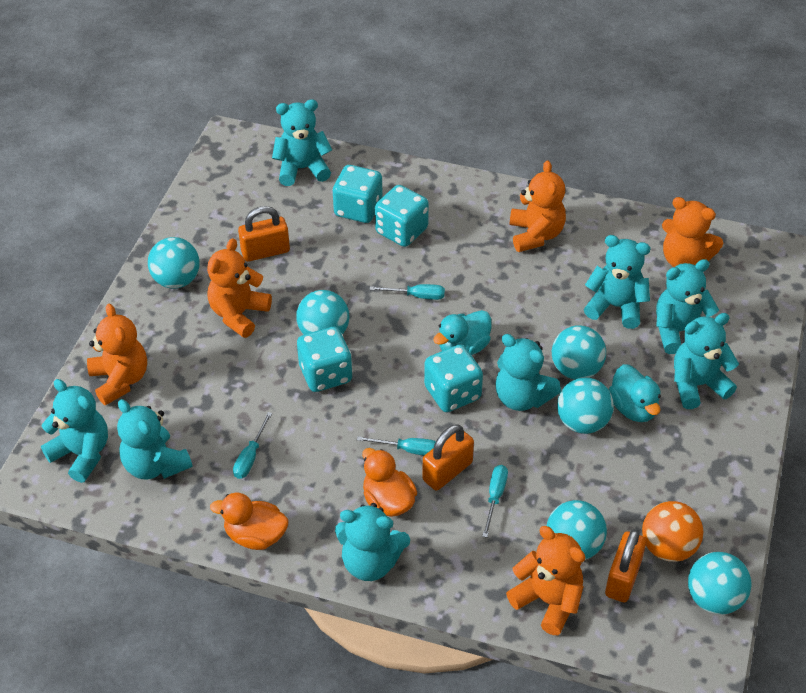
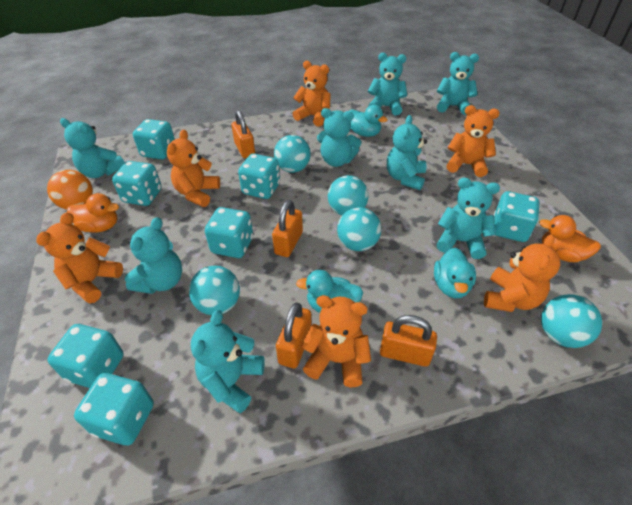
orange padlock: [238,206,290,262] [422,424,474,491] [605,529,646,602] = 3 -> [232,110,255,159] [272,200,303,257] [276,302,312,369] [380,315,437,367] = 4
orange teddy bear: [87,304,147,405] [207,238,272,338] [506,526,585,635] [510,160,566,252] [662,197,723,267] = 5 -> [36,212,123,304] [167,130,220,207] [293,61,331,127] [301,295,371,387] [446,105,500,177] [484,234,560,312] = 6
turquoise ball: [148,237,200,289] [296,290,349,335] [547,500,607,560] [552,325,606,379] [557,377,614,434] [688,552,752,615] = 6 -> [189,266,240,315] [274,135,311,173] [328,175,368,215] [337,207,381,251] [541,294,602,348] = 5
turquoise dice: [297,327,352,392] [333,165,383,223] [375,185,429,247] [424,345,483,412] = 4 -> [47,324,124,388] [74,373,154,445] [112,161,162,206] [133,119,175,160] [205,207,253,258] [238,154,280,199] [494,191,540,242] = 7
turquoise duck: [433,310,492,355] [609,364,661,422] = 2 -> [296,270,363,313] [350,105,388,137] [434,248,476,298] = 3
turquoise screwdriver: [233,412,272,479] [357,436,436,456] [369,284,445,300] [482,465,508,538] = 4 -> none = 0

